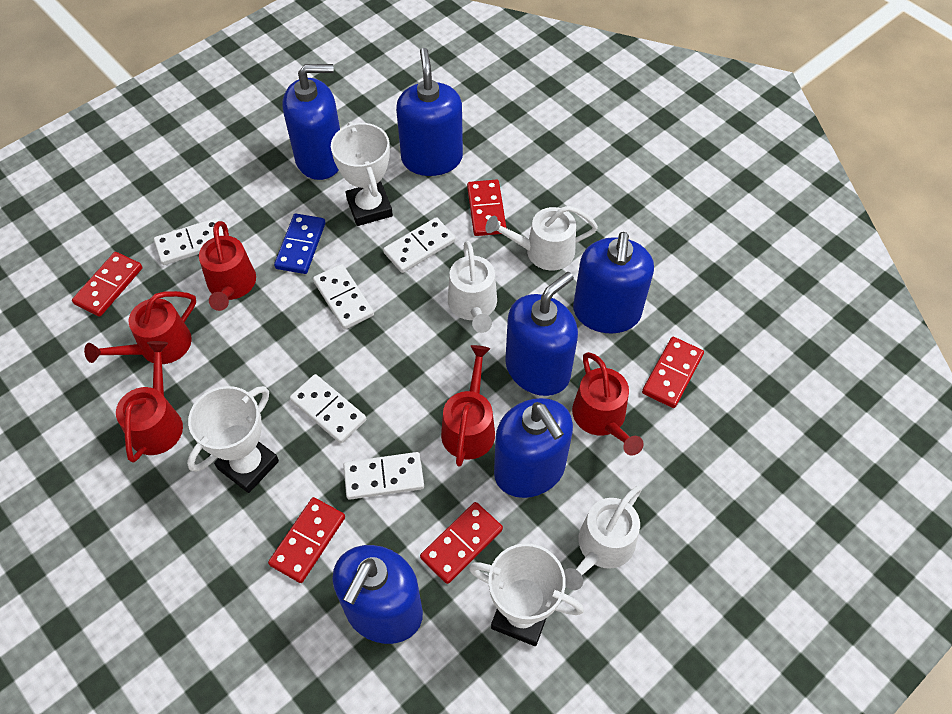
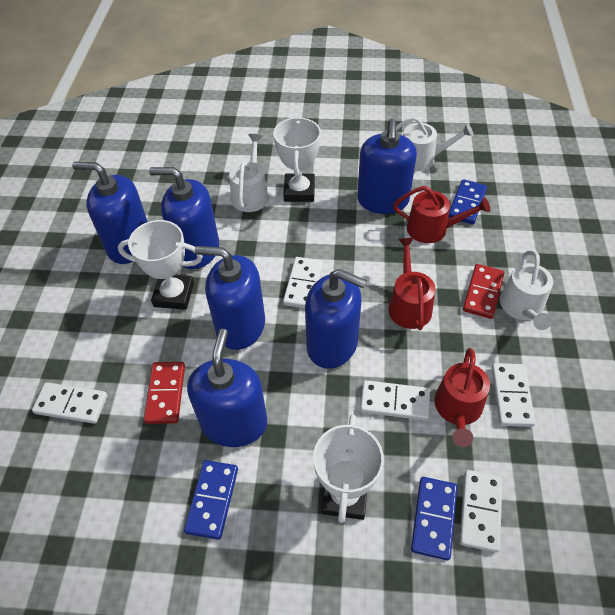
blue domino: [274,214,325,274] = 1 -> [184,460,238,540] [411,477,457,560] [448,179,487,224] = 3
red domino: [72,252,143,317] [268,497,345,583] [420,502,503,584] [467,179,506,236] [642,337,704,408] = 5 -> [144,362,185,424] [463,264,504,319] = 2
red watering can: [84,291,196,364] [116,341,183,462] [199,221,256,311] [441,345,495,467] [572,352,644,456] = 5 -> [388,238,436,330] [393,186,490,243] [435,348,490,447] = 3

